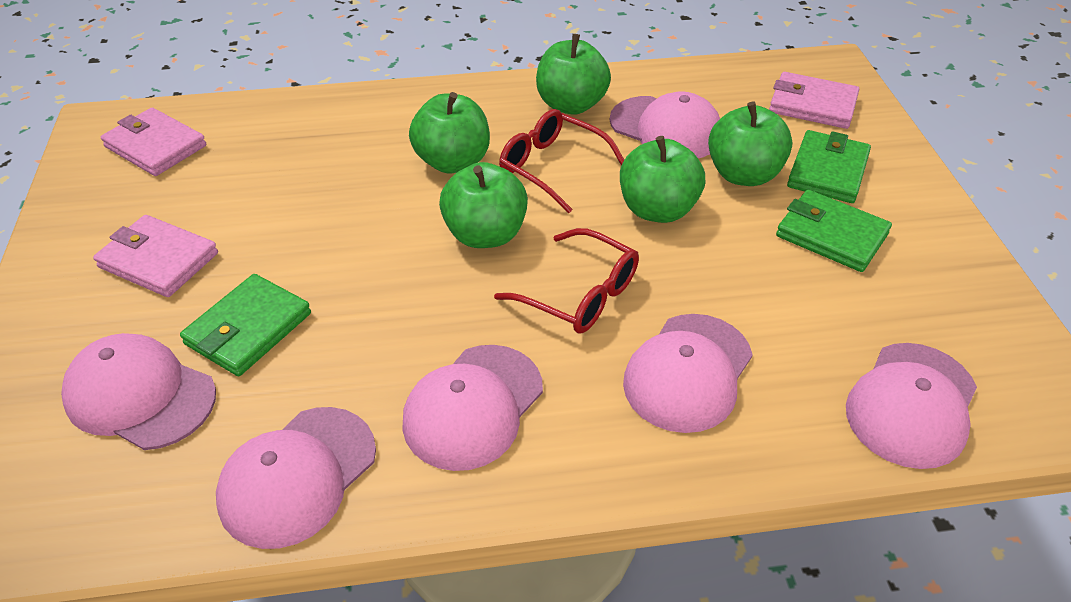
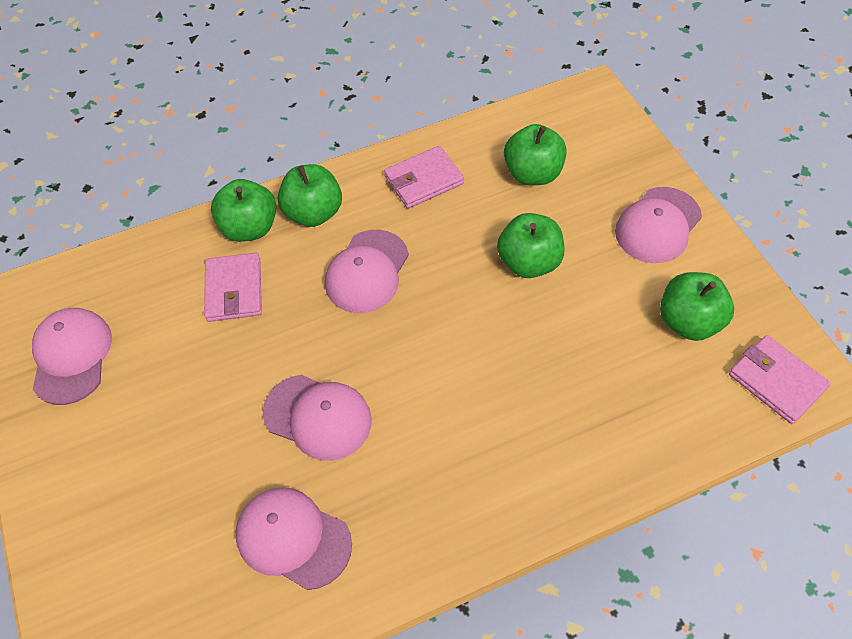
green wallet: [180,274,311,376] [776,190,892,272] [787,130,871,203] = 3 -> none = 0
pink cap: [61,333,216,450] [216,407,376,549] [402,345,543,471] [610,91,720,158] [623,314,753,433] [846,343,977,469] = 6 -> [32,308,112,405] [236,487,352,590] [263,375,372,461] [325,230,409,313] [615,187,702,263] = 5
red glasses: [494,228,639,333] [499,109,624,213] = 2 -> none = 0

